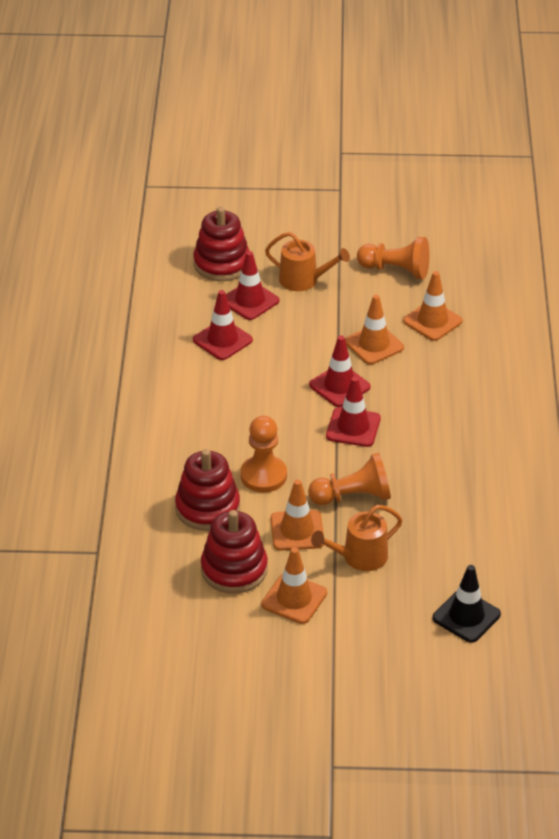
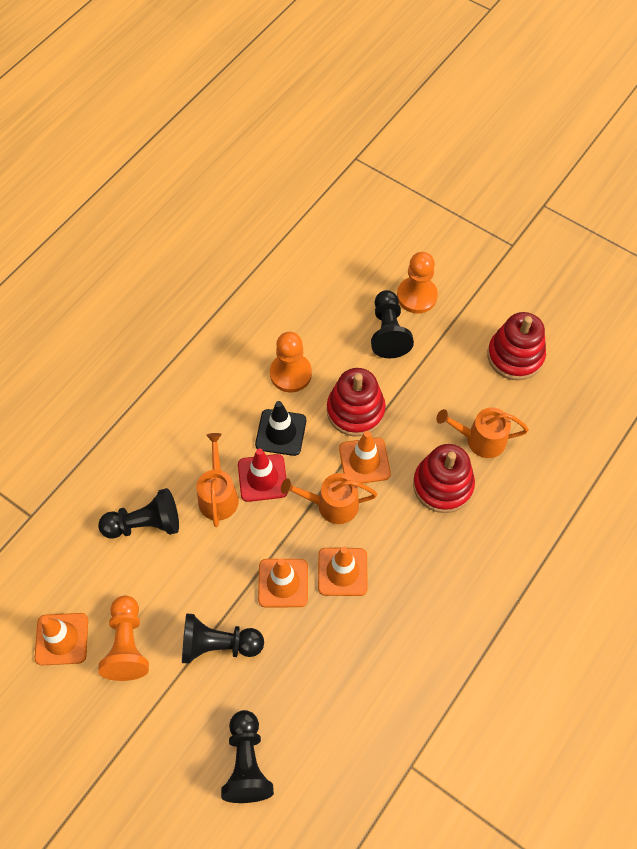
black pawn: none = 0 -> [98,488,179,539] [182,613,264,664] [221,710,274,803] [371,290,414,358] = 4
orange watering can: [265,232,350,291] [311,505,403,571] = 2 -> [196,433,239,527] [281,473,377,524] [436,408,529,458] = 3
red traffic cone: [193,290,253,360] [226,251,279,320] [309,336,371,407] [326,377,381,447] = 4 -> [238,448,288,502] = 1

